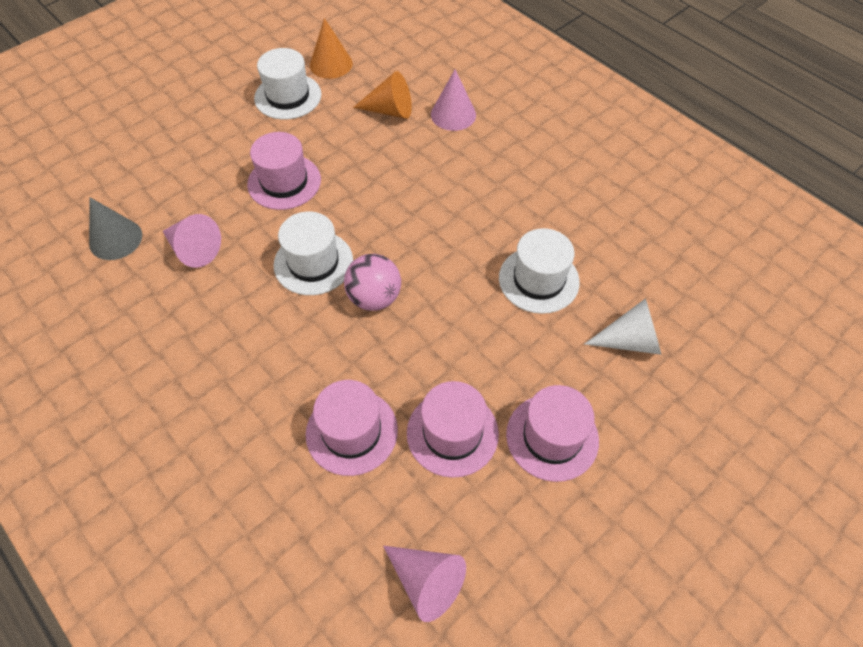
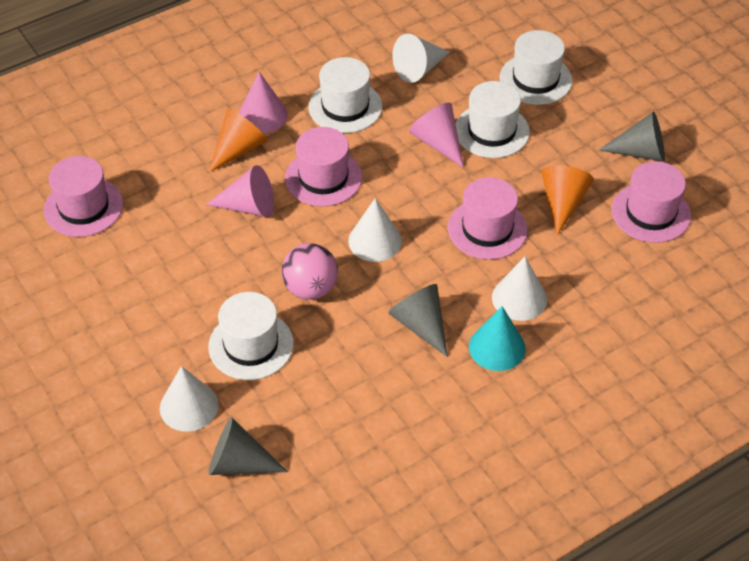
grey cone: [89,197,142,260] = 1 -> [209,417,288,475] [388,284,448,357] [599,111,665,162] = 3
turquoise cone: none = 0 -> [469,306,526,371] = 1
white cone: [585,298,662,355] = 1 -> [160,366,219,432] [348,198,402,262] [392,34,450,83] [492,257,547,321] = 4
white hat: [254,48,321,120] [274,211,353,295] [499,228,580,314] = 3 -> [208,292,294,380] [308,57,382,133] [456,81,530,158] [499,30,572,105] = 4

